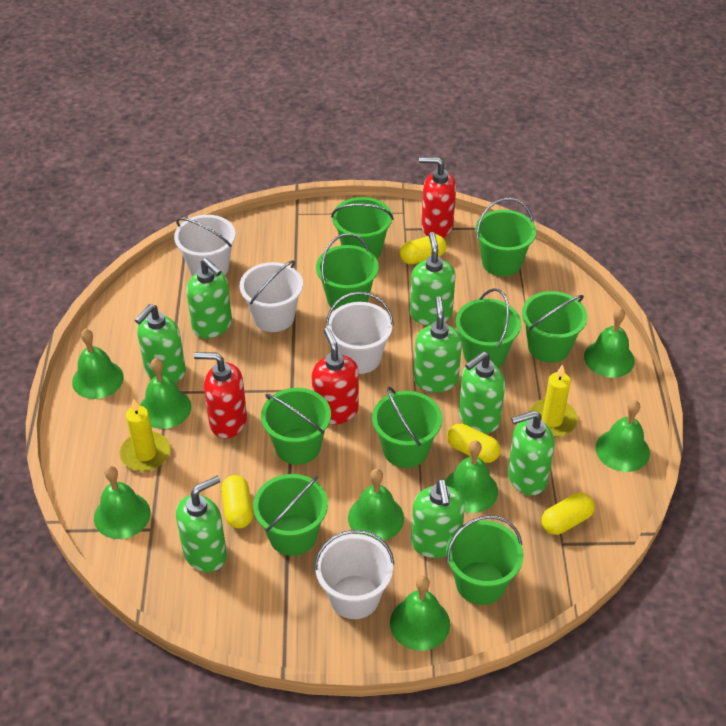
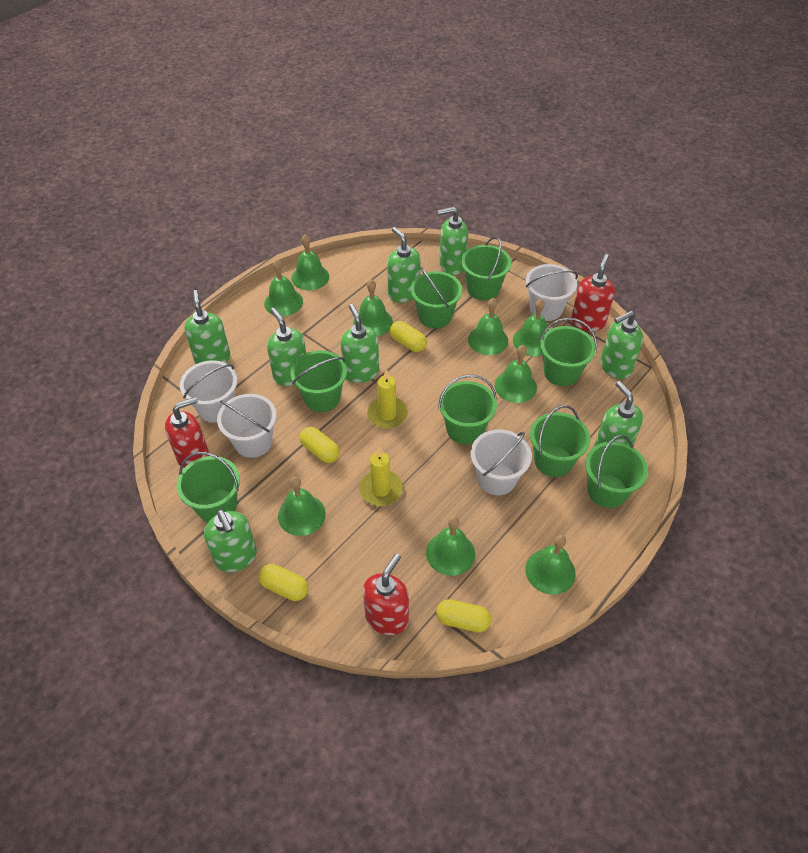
green bell: [72,329,124,399] [94,466,150,539] [140,358,191,429] [348,469,404,542] [390,576,450,651] [445,441,498,513] [584,308,635,378] [596,400,650,472] = 8 -> [264,260,303,316] [278,477,326,536] [292,234,329,290] [353,280,393,336] [426,516,475,576] [468,298,508,355] [495,345,537,403] [513,299,548,356] [525,535,576,595] = 9
green bucket: [253,474,328,556] [261,388,331,465] [316,233,379,310] [331,197,393,259] [372,386,442,468] [446,515,524,605] [456,288,521,368] [475,198,536,277] [522,291,587,363] = 9 -> [177,452,240,522] [291,350,347,412] [411,267,462,328] [438,375,497,444] [461,236,512,300] [530,405,590,477] [540,318,597,386] [585,435,648,508] = 8

